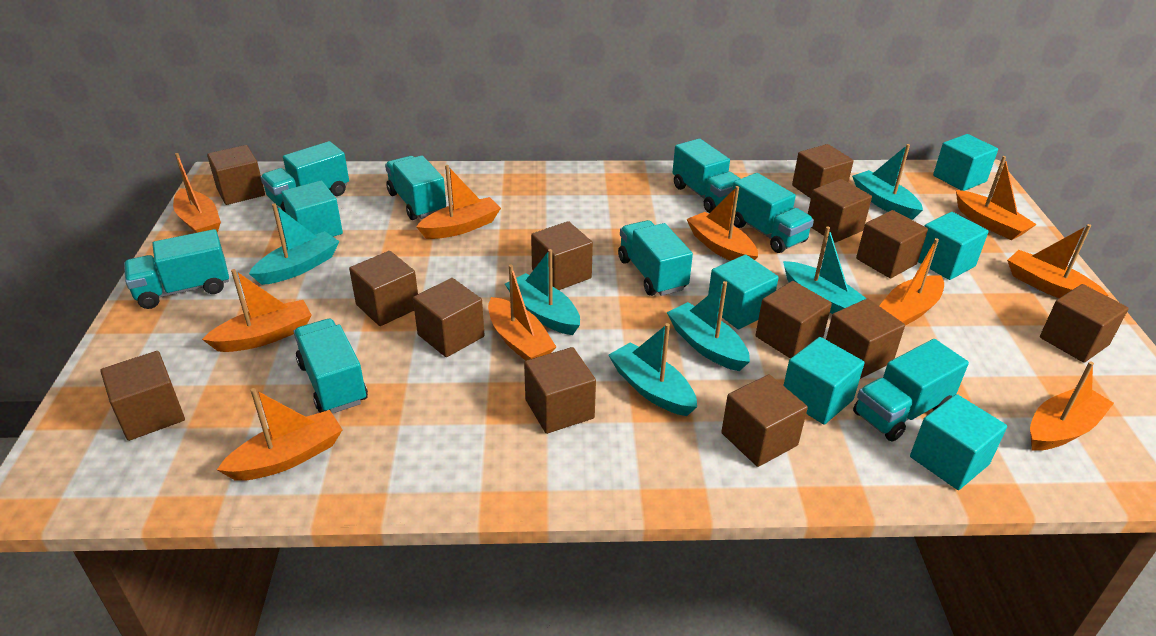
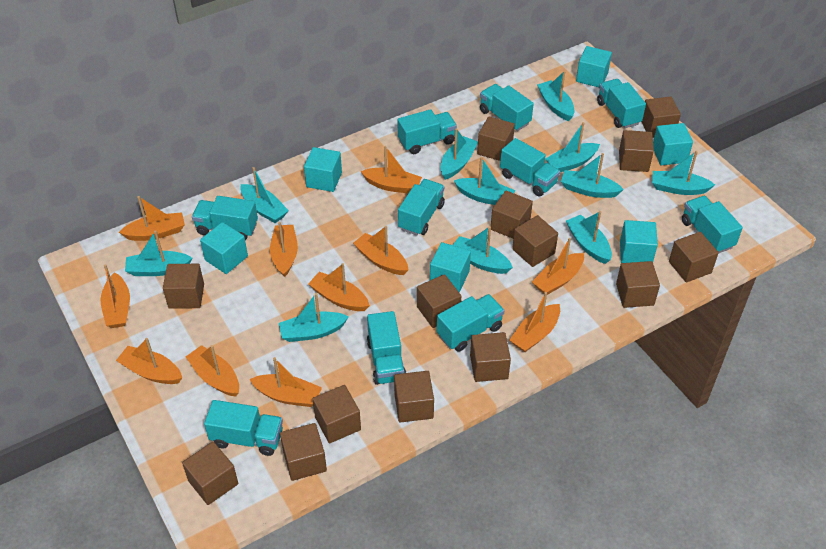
brown cube: [100,351,185,441] [207,145,265,205] [349,251,418,326] [413,278,485,357] [524,347,596,434] [531,221,593,290] [721,374,808,467] [756,281,832,359] [792,144,854,198] [808,179,872,243] [826,299,905,379] [856,210,928,278] [1040,284,1129,363] = 13 -> [163,264,204,309] [182,442,238,505] [280,423,327,481] [313,385,361,443] [394,371,434,423] [417,274,461,328] [470,332,511,382] [477,116,515,161] [491,191,533,239] [512,215,558,267] [616,261,660,308] [619,130,654,172] [642,96,681,138] [669,232,719,282] = 14
orange boat: [173,153,221,233] [202,269,312,352] [217,388,343,481] [416,165,501,239] [488,265,556,361] [687,186,758,261] [879,238,944,326] [956,156,1037,240] [1007,224,1109,298] [1030,362,1114,451] = 10 -> [101,264,130,328] [116,338,182,384] [119,196,185,241] [186,345,239,397] [250,357,322,407] [270,222,298,277] [308,263,370,311] [353,226,408,275] [361,146,422,193] [510,292,560,352] [532,238,584,295] = 11
turquoise boat: [249,203,340,285] [505,249,580,335] [608,323,697,416] [667,281,750,371] [783,226,867,314] [852,144,923,220] = 6 -> [125,231,193,276] [240,167,289,223] [279,293,349,342] [441,128,478,180] [453,226,513,274] [454,157,516,205] [537,71,575,121] [545,122,600,172] [561,153,624,198] [566,211,612,264] [652,151,715,195] = 11
turquoise truck: [124,229,229,309] [261,141,349,212] [294,319,368,414] [385,156,446,220] [618,220,693,296] [672,139,740,213] [732,173,814,253] [853,339,969,441] = 8 -> [192,196,258,240] [204,400,283,456] [367,311,406,385] [397,109,457,154] [398,179,445,235] [437,294,505,352] [480,84,534,131] [500,138,560,196] [597,79,646,128] [682,196,743,253] = 10

